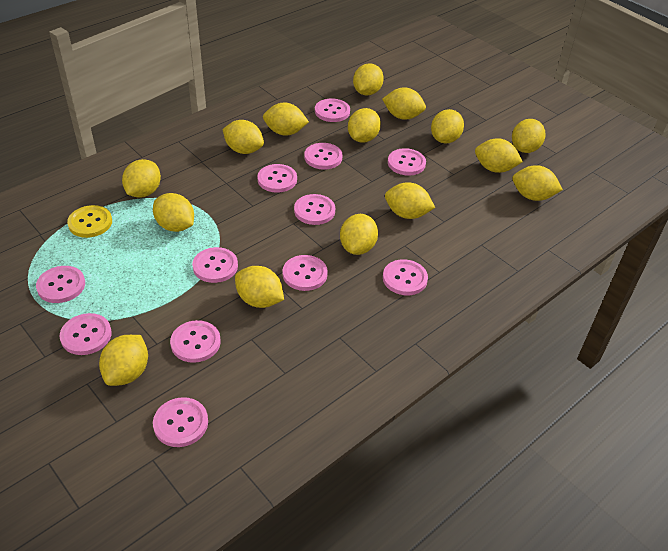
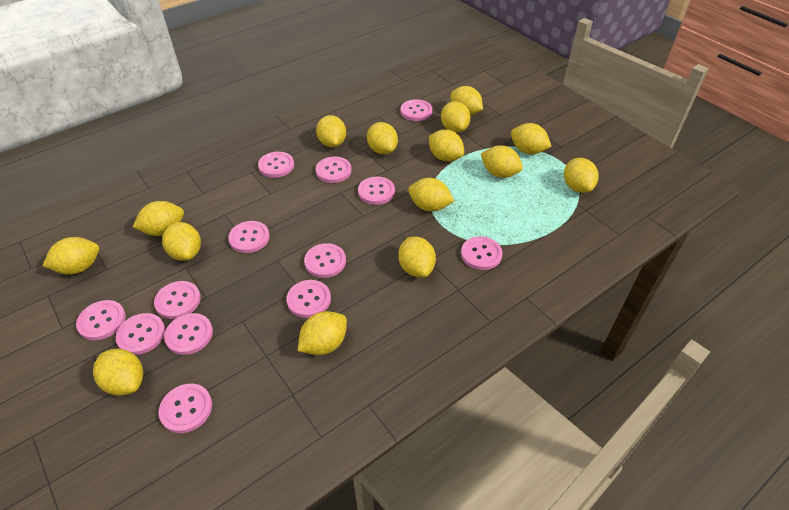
pink button: [36,266,85,303] [59,313,112,355] [153,397,208,447] [170,320,221,363] [192,247,238,283] [257,164,297,193] [283,255,328,291] [294,194,335,225] [304,143,343,170] [315,99,350,122] [383,259,428,295] [388,148,426,175] = 12 -> [76,300,126,340] [116,313,165,355] [154,281,201,319] [159,384,212,433] [164,313,213,355] [228,221,270,253] [258,152,294,178] [287,280,331,318] [304,243,346,278] [316,157,351,183] [358,177,395,205] [400,99,432,121] [461,236,503,270] = 13
yellow button: [67,205,112,238] = 1 -> none = 0

